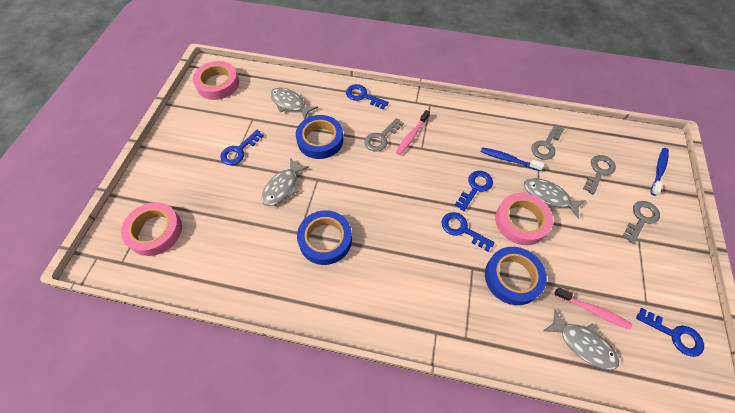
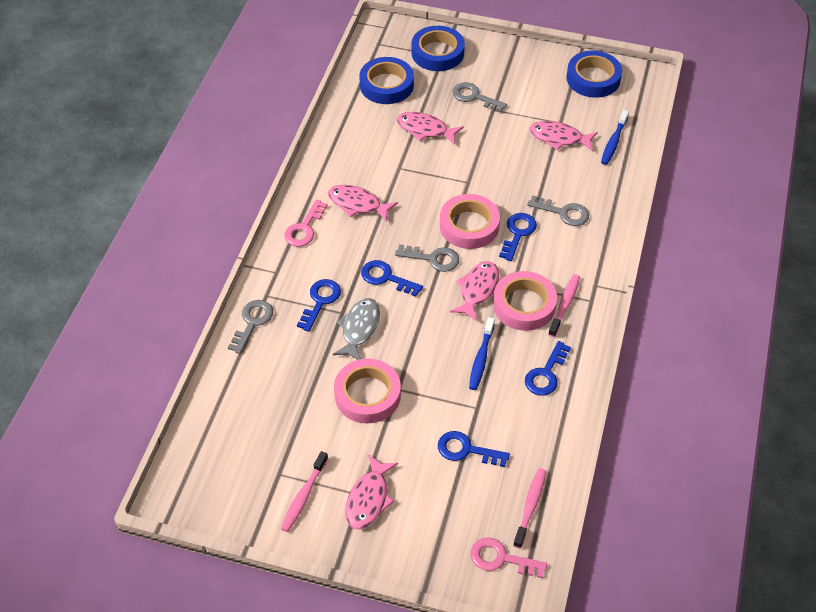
grey fish: [261,158,309,206] [270,87,318,120] [524,178,586,219] [543,309,619,370] = 4 -> [333,298,380,360] = 1
pink fish: none = 0 -> [328,185,398,222] [345,454,398,529] [396,112,464,144] [450,261,499,322] [529,121,598,151] = 5
pink key: none = 0 -> [284,200,328,247] [471,537,547,578] = 2
pink toothbrush: [396,110,430,155] [554,288,632,329] = 2 -> [281,451,328,532] [513,468,546,549] [548,274,580,337] = 3

